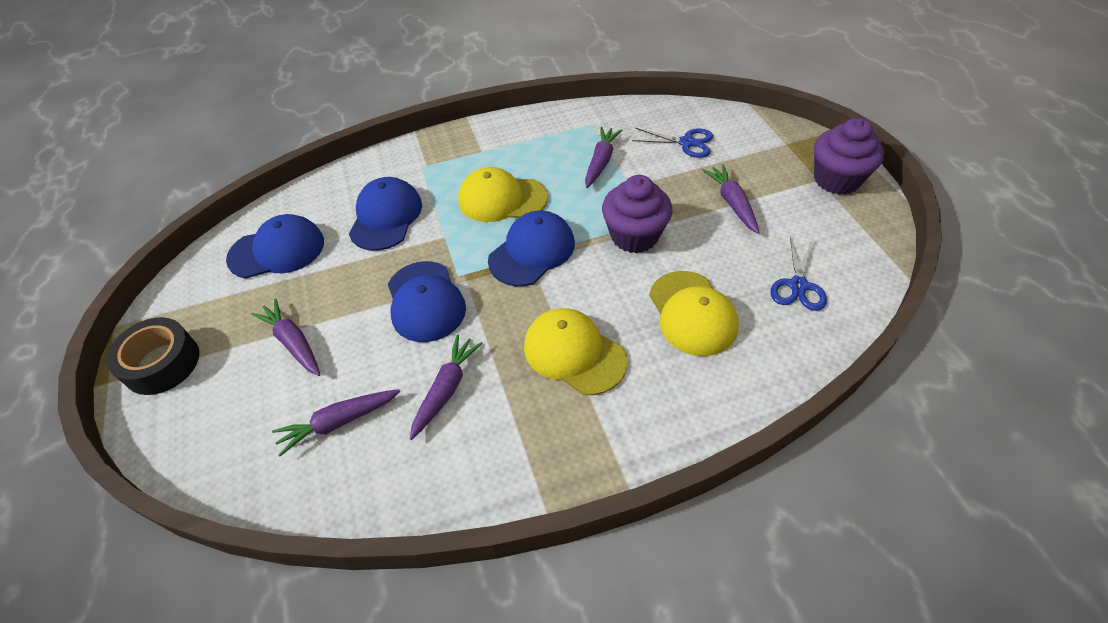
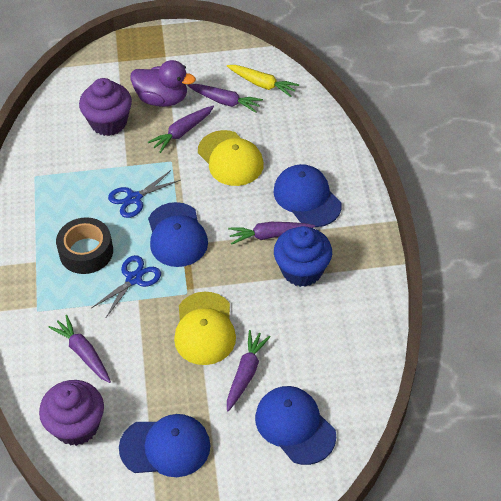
blue cupcake: none = 0 -> [274,226,332,287] = 1
purple duck: none = 0 -> [130,60,196,107] = 1
yellow cap: [458,167,548,222] [524,308,628,395] [649,271,739,356] = 3 -> [174,292,236,365] [198,130,264,186] = 2
yellow carrot: none = 0 -> [227,65,299,97] = 1

